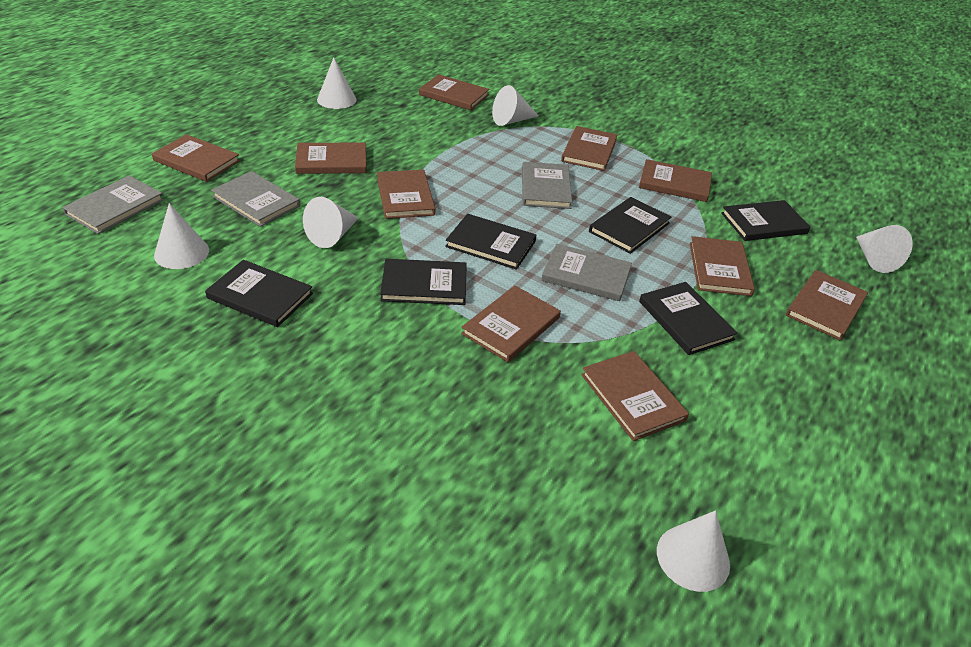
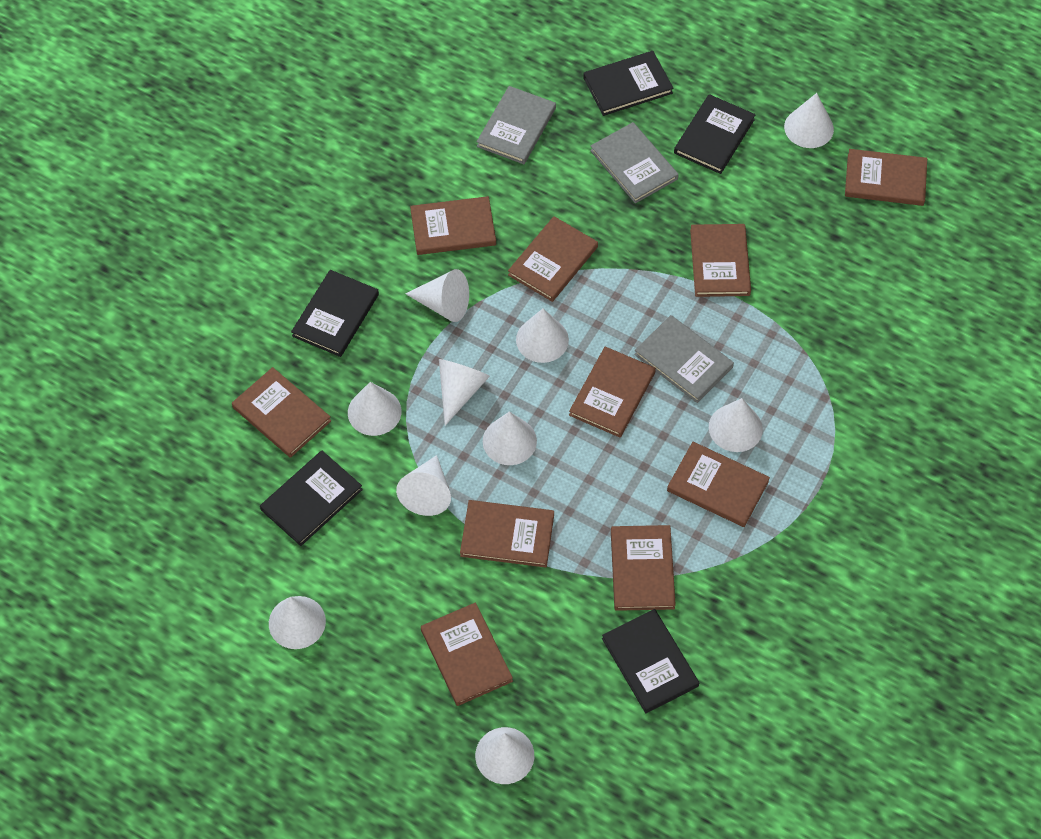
black book: [205,260,313,327] [380,259,467,305] [445,214,536,270] [589,197,671,254] [639,282,738,355] [721,200,811,241] = 6 -> [260,451,363,546] [291,270,379,357] [583,51,674,116] [602,609,699,713] [674,94,756,174] = 5
grey book: [62,176,164,234] [211,171,300,227] [522,162,572,209] [541,244,632,301] = 4 -> [477,86,556,164] [590,122,679,203] [634,315,734,403] = 3
white cone: [154,203,209,269] [303,197,359,248] [317,57,357,109] [492,85,539,126] [657,510,730,592] [856,225,913,273] = 6 -> [269,596,326,649] [348,382,401,436] [396,455,451,516] [405,269,469,322] [439,359,490,426] [475,727,534,784] [483,411,537,465] [516,309,569,363] [709,398,763,452] [784,93,834,148] = 10

